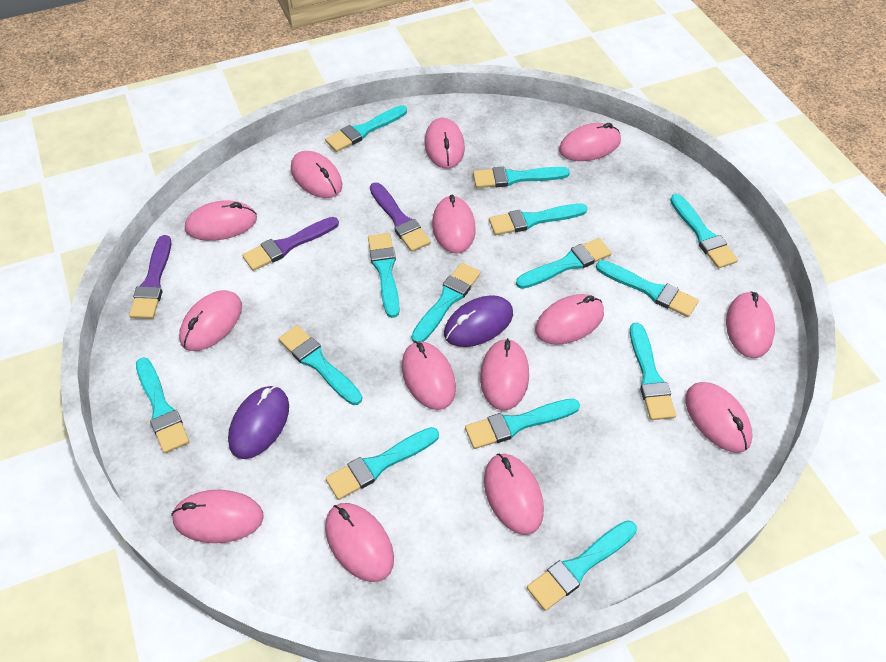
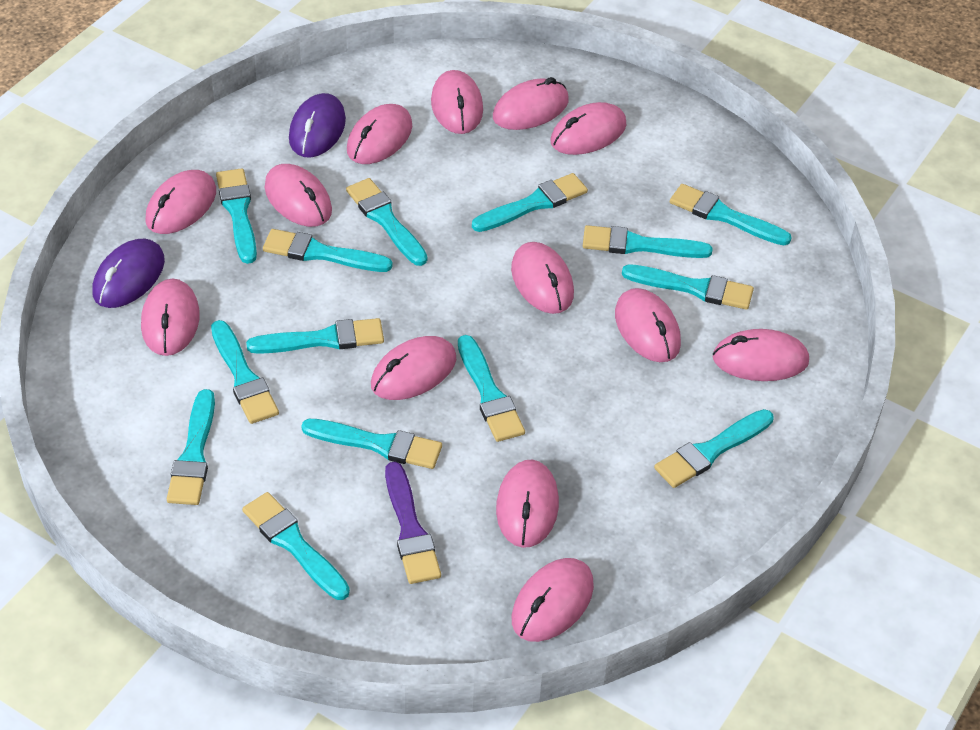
pink mouse: [171,490,264,543] [179,290,242,351] [185,200,257,241] [291,151,342,198] [325,503,394,582] [402,341,456,410] [424,118,465,169] [432,195,476,254] [480,338,529,410] [484,454,544,535] [535,294,604,345] [559,123,621,161] [685,382,752,453] [726,291,775,358] = 14 -> [141,279,200,356] [146,170,216,234] [265,164,332,227] [347,104,412,164] [371,336,456,400] [431,70,483,134] [493,77,569,130] [496,460,559,548] [511,242,574,314] [512,558,594,642] [551,102,626,155] [615,288,681,362] [713,329,809,381] = 13
purple brush: [129,235,171,319] [242,217,339,271] [370,182,431,252] = 3 -> [385,462,441,584] = 1

